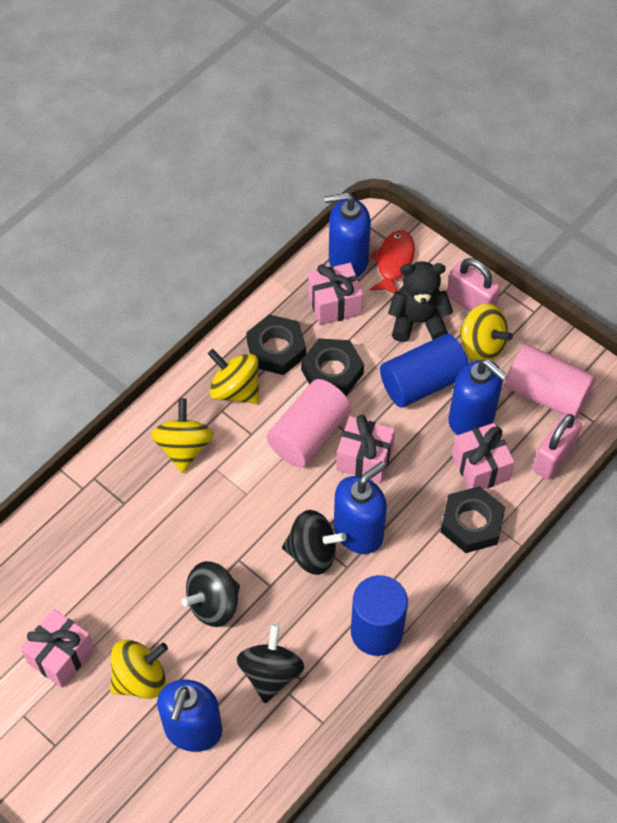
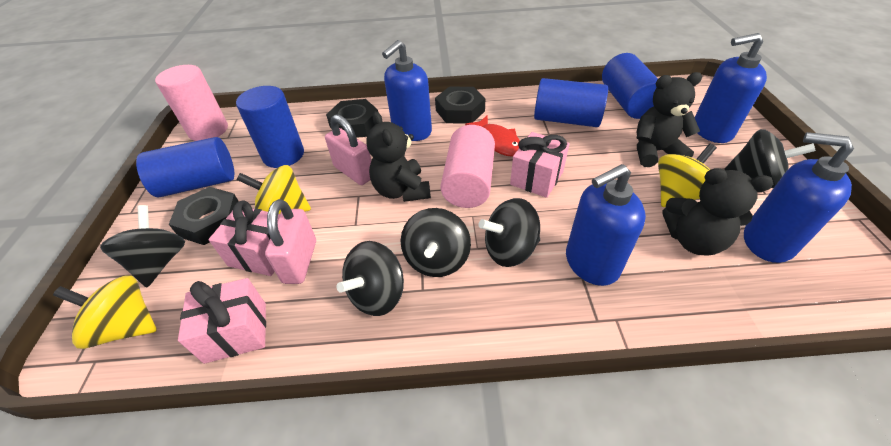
black spinning top: [182,561,240,627] [237,624,304,703] [282,510,346,575] = 3 -> [100,205,185,287] [336,241,404,316] [401,208,471,277] [478,198,540,267] [724,129,816,188] = 5
black teddy bear: [388,261,453,342] = 1 -> [366,111,431,202] [637,72,702,167] [663,168,773,255] = 3
blue cylinder: [351,575,408,656] [380,334,469,408] = 2 -> [136,137,234,198] [236,86,304,168] [534,78,608,127] [602,53,658,119] = 4
pink gift: [20,609,95,688] [308,263,363,325] [336,415,395,483] [452,423,515,489] = 4 -> [178,278,266,364] [208,200,280,276] [510,132,570,198] = 3
yellow spinning top: [110,640,168,699] [151,398,214,473] [208,349,259,404] [459,303,513,361] = 4 -> [53,276,157,349] [237,165,311,214] [658,144,717,207] = 3

